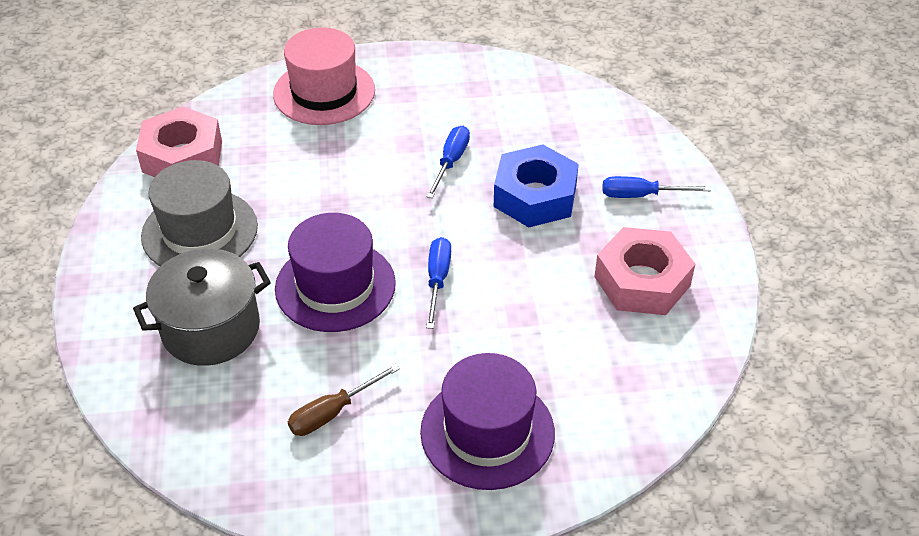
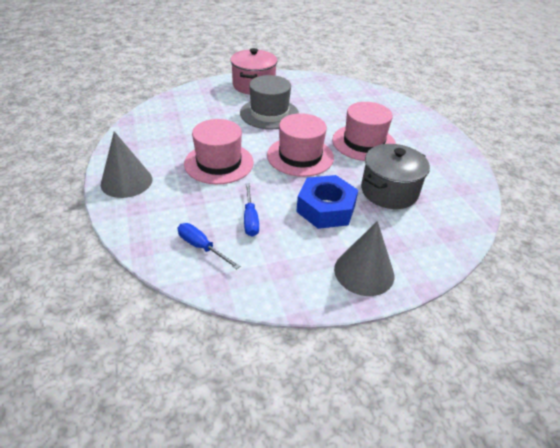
blue screwdriver: [426,126,470,198] [426,237,451,329] [603,176,711,198] = 3 -> [178,223,240,269] [244,183,259,237] = 2
brown screwdriver: [288,364,400,436] = 1 -> none = 0
grey cone: none = 0 -> [101,131,152,198] [334,221,394,296] = 2
pink hat: [273,27,375,125] = 1 -> [184,119,254,184] [267,113,334,177] [332,102,396,161] = 3
pink nut: [136,106,222,177] [594,227,695,315] = 2 -> none = 0
pink pot: none = 0 -> [230,48,277,95] = 1
purple hat: [275,213,396,332] [420,353,555,490] = 2 -> none = 0

